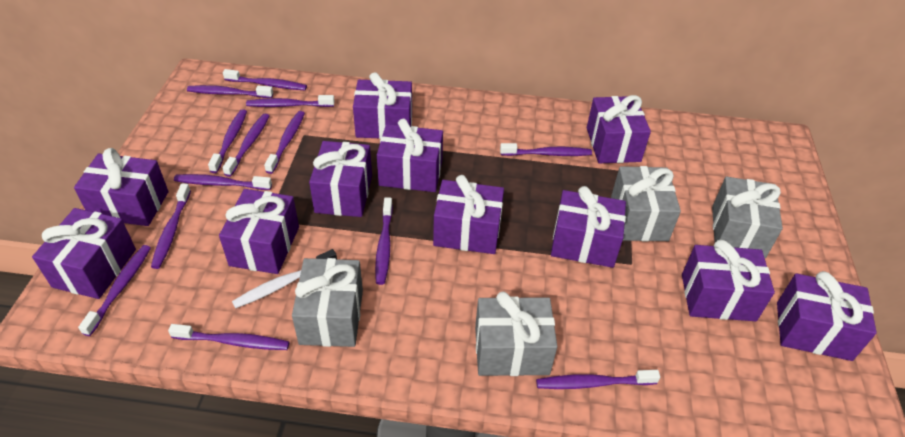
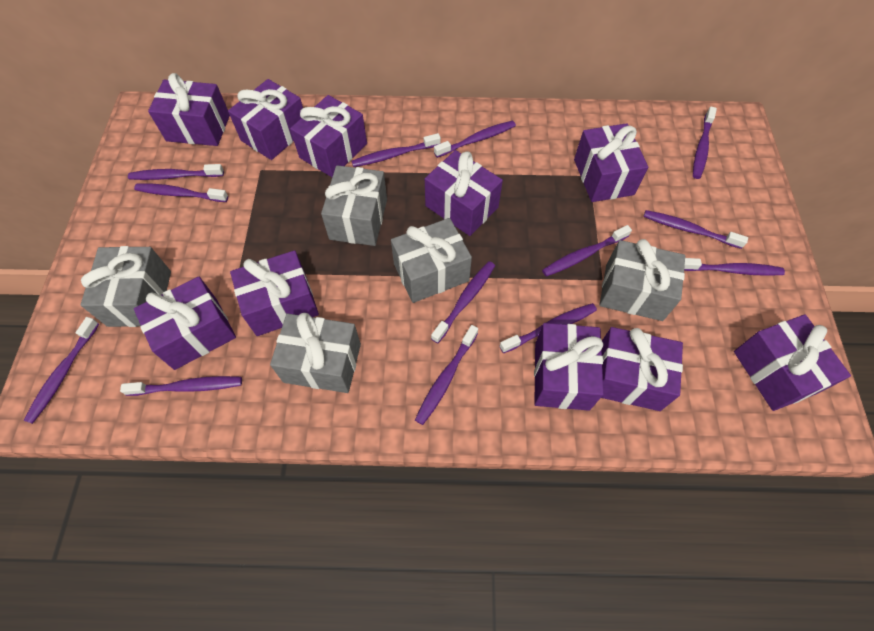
grey gift: [292,258,363,347] [475,291,558,376] [611,166,681,242] [712,177,783,258] = 4 -> [80,246,171,327] [270,313,361,393] [321,165,387,246] [391,218,472,303] [600,239,685,321] = 5
purple gift: [32,208,136,299] [74,148,168,226] [219,189,299,274] [309,141,372,217] [353,72,412,139] [377,119,443,192] [433,175,504,254] [551,186,626,268] [587,95,651,163] [682,239,775,321] [777,271,877,361] = 11 -> [134,277,236,370] [148,73,230,146] [228,79,303,160] [230,250,319,336] [290,95,367,177] [425,150,503,236] [534,323,604,411] [574,123,648,202] [601,327,683,411] [734,314,851,411] = 10
white toothbrush: [232,249,337,308] = 1 -> none = 0

